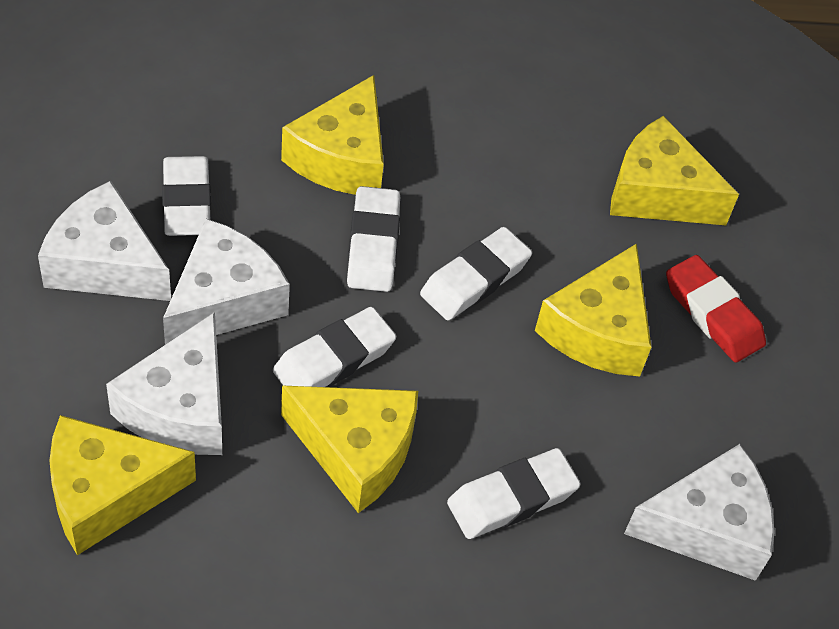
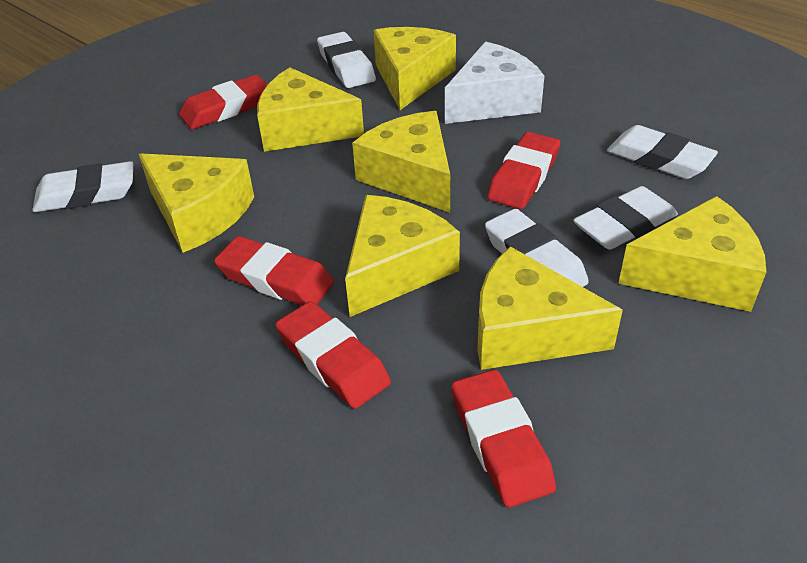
red eraser: [666,255,766,363] = 1 -> [179,75,268,129] [214,236,334,305] [275,301,391,409] [451,369,556,508] [487,132,560,209] = 5
white cheese: [38,181,171,301] [106,312,222,455] [163,219,290,345] [624,444,775,581] = 4 -> [445,42,544,124] = 1
yellow cheese: [49,415,196,555] [281,75,384,195] [281,386,418,513] [535,244,651,377] [610,116,739,225] = 5 -> [139,153,254,253] [257,67,364,152] [345,195,460,317] [352,111,450,213] [373,27,456,110] [477,246,623,370] [618,196,766,312] = 7

